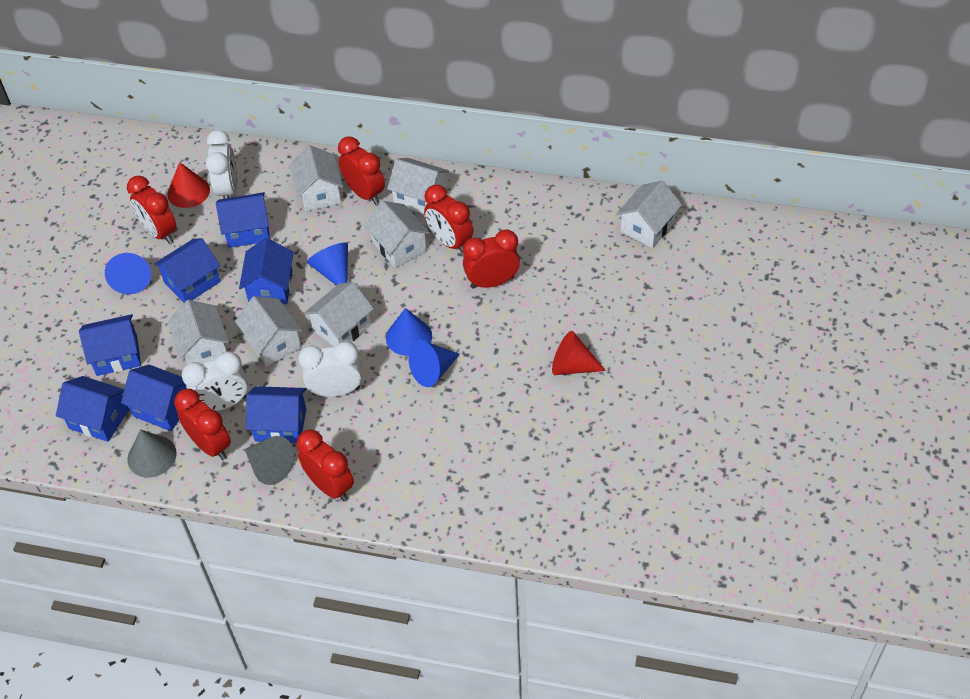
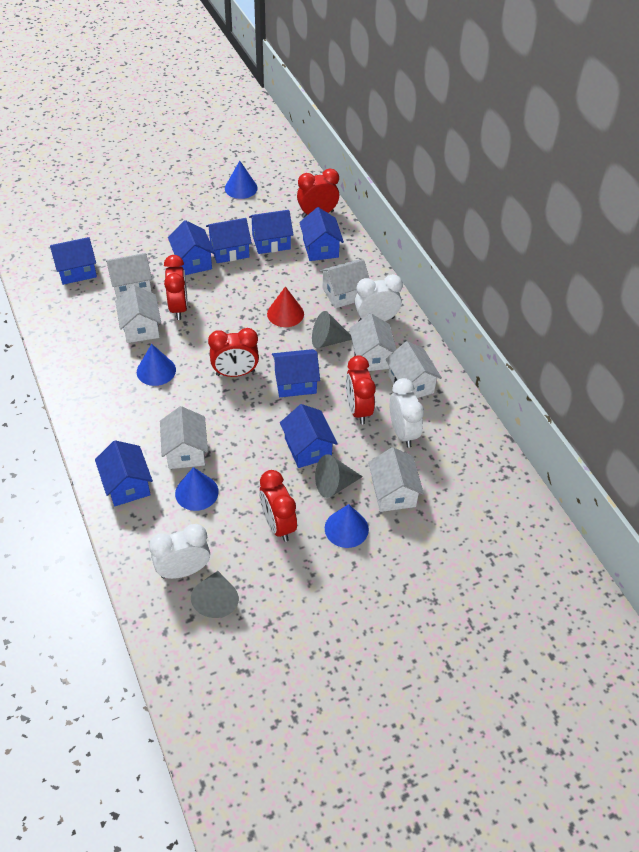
blue house: [56,376,129,442] [79,314,141,376] [121,365,187,431] [153,238,221,303] [216,192,270,248] [239,238,294,304] [246,386,306,443] = 7 -> [50,237,97,285] [95,440,153,506] [168,220,215,275] [206,218,252,263] [249,210,294,254] [272,349,320,397] [280,404,338,468] [299,207,344,261] = 8
grey cone: [127,429,177,478] [245,436,294,485] = 2 -> [191,571,239,618] [312,311,352,349] [315,454,363,498] = 3
red clock: [127,176,176,244] [174,389,231,460] [297,430,354,502] [338,136,385,205] [424,185,473,254] [463,229,520,289] = 6 -> [164,255,188,320] [208,328,259,377] [259,470,297,542] [297,169,339,218] [346,355,376,424] = 5
red cone: [167,162,210,208] [552,331,606,375] = 2 -> [267,286,304,327] = 1

